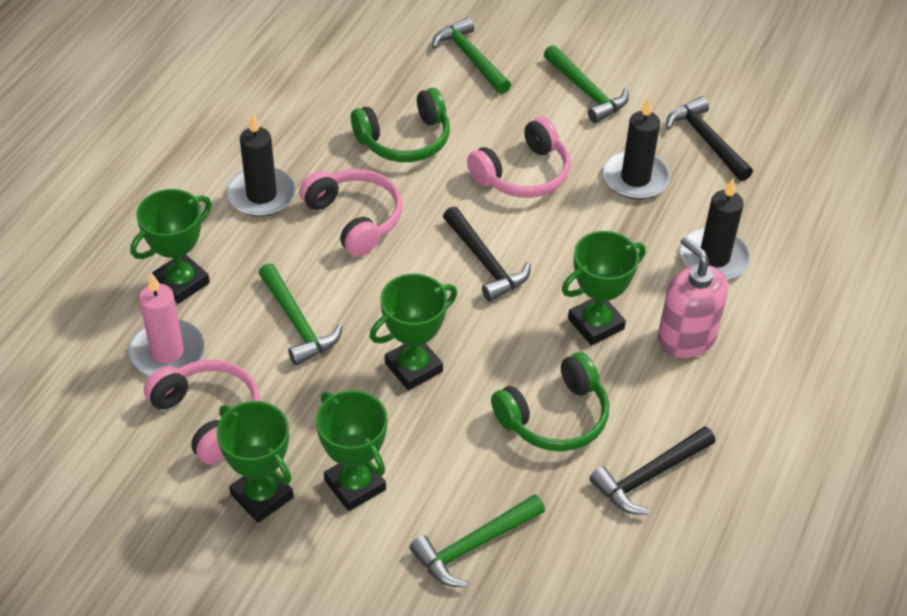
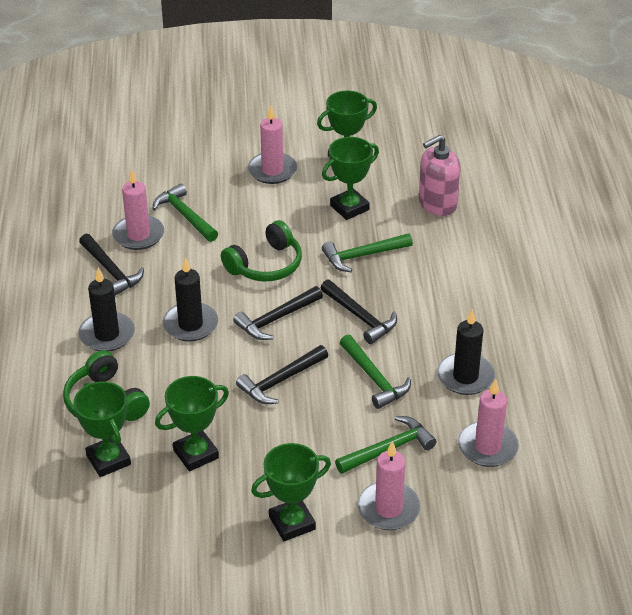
black hammer: [443,206,531,302] [589,426,715,514] [666,97,753,181] = 3 -> [79,234,144,295] [233,286,323,340] [236,345,328,404] [320,279,397,344] = 4
pink candle: [129,273,205,376] = 1 -> [112,169,164,250] [248,106,297,184] [357,441,421,530] [458,379,519,467] = 4
pink headphones: [144,359,260,464] [299,169,402,257] [467,117,570,198] = 3 -> none = 0

